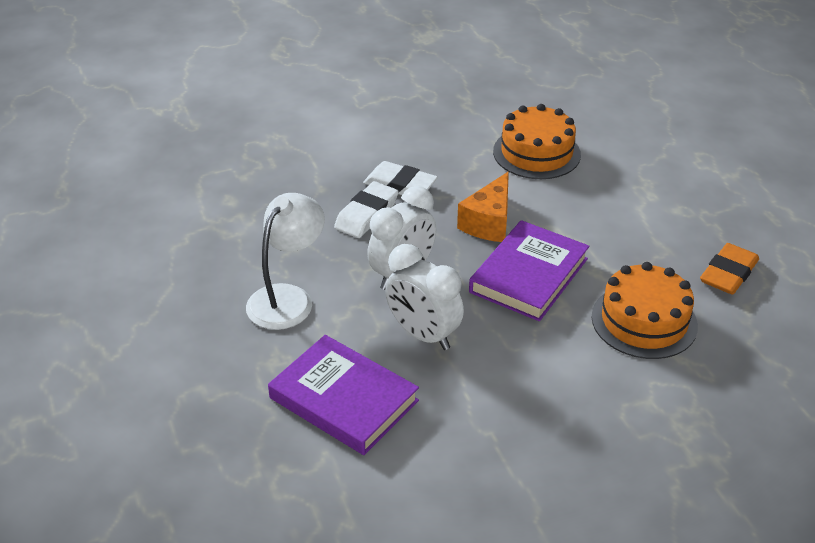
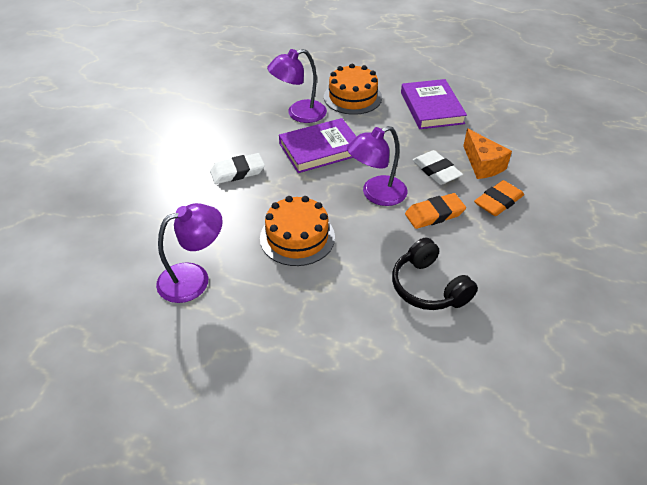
black headphones: none = 0 -> [392,238,478,310] = 1
orange eraser: [700,243,759,295] = 1 -> [405,193,466,229] [474,180,524,216] = 2
purple lamp: none = 0 -> [156,203,223,303] [267,49,327,123] [347,126,408,206] = 3
white clock: [367,186,436,290] [385,244,464,350] = 2 -> none = 0
white lamp: [246,193,325,330] = 1 -> none = 0

